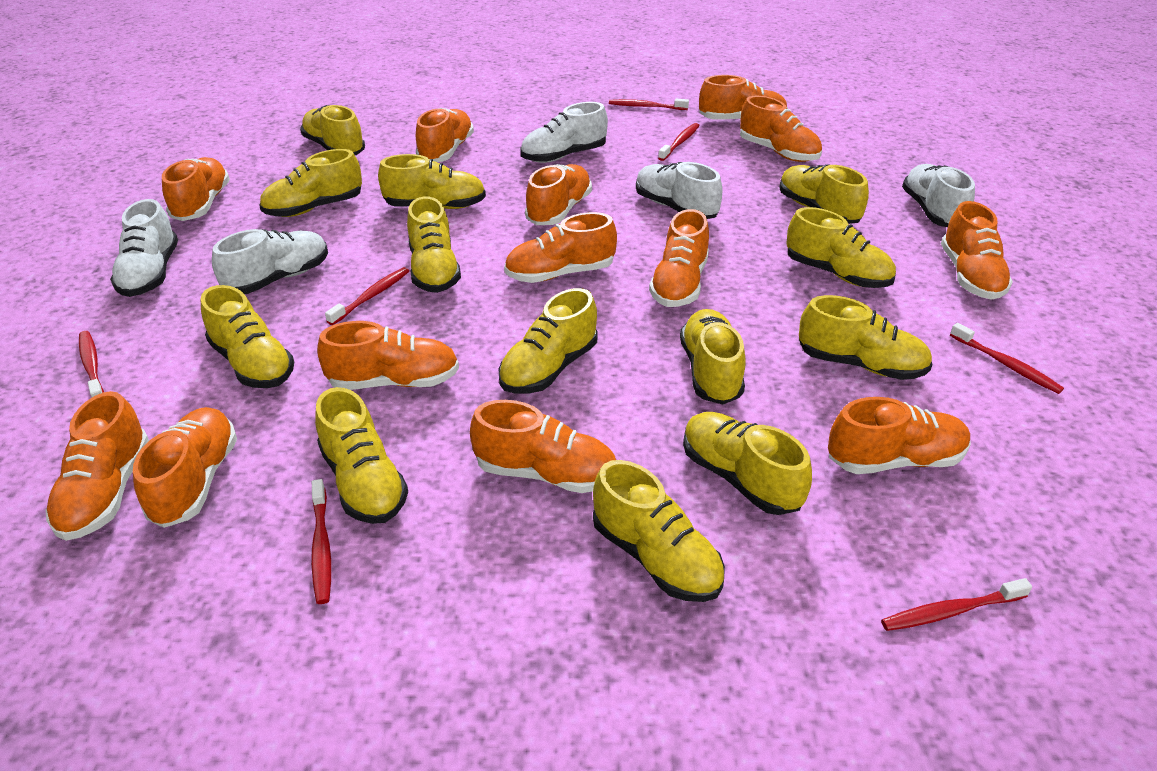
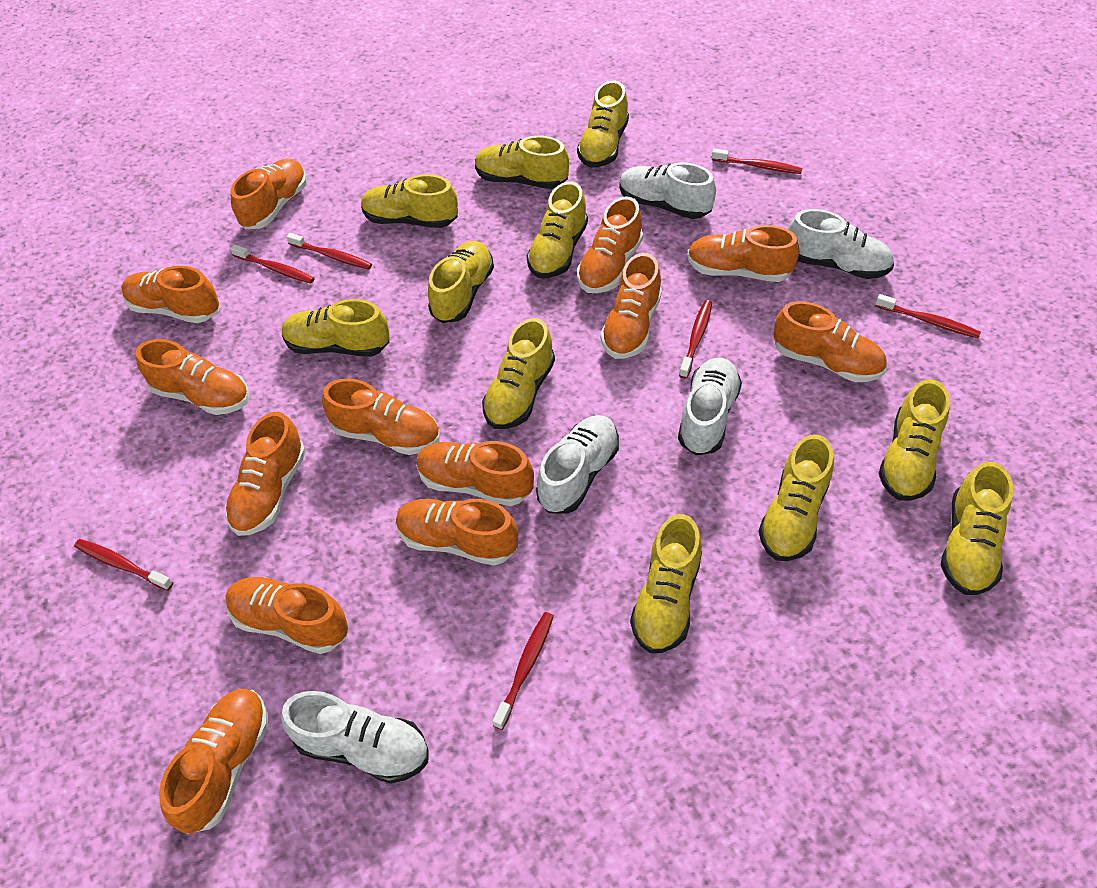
yellow shoe: [201,285,294,388] [259,149,362,217] [300,105,365,155] [315,387,408,524] [378,154,486,209] [407,196,461,293] [499,288,597,394] [593,460,725,602] [680,309,746,404] [683,412,812,515] [779,164,869,224] [786,207,896,288] [799,295,933,380] = 13 -> [282,299,390,356] [361,174,458,228] [428,241,494,323] [475,136,569,189] [482,318,555,429] [527,182,588,278] [577,81,629,167] [630,514,702,653] [759,435,834,561] [879,379,950,501] [941,462,1013,595] = 11

